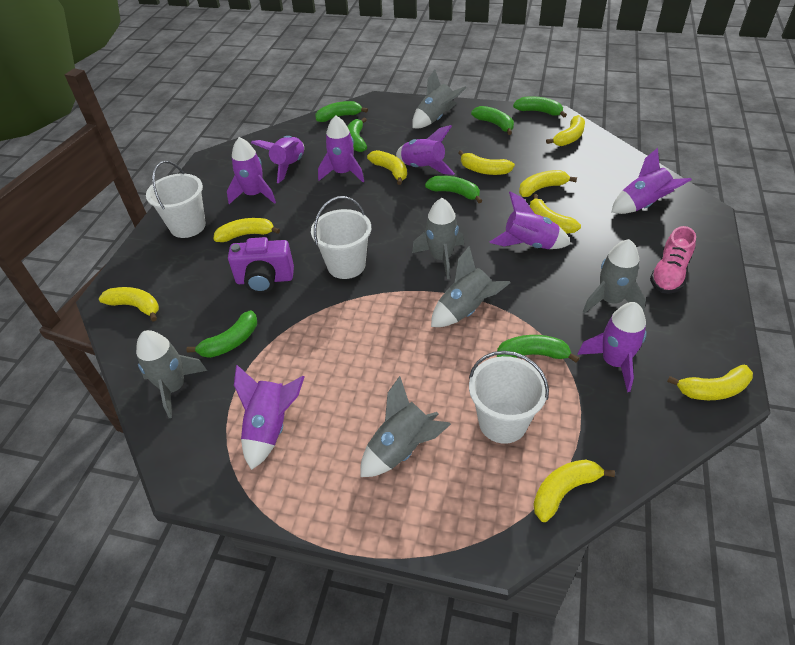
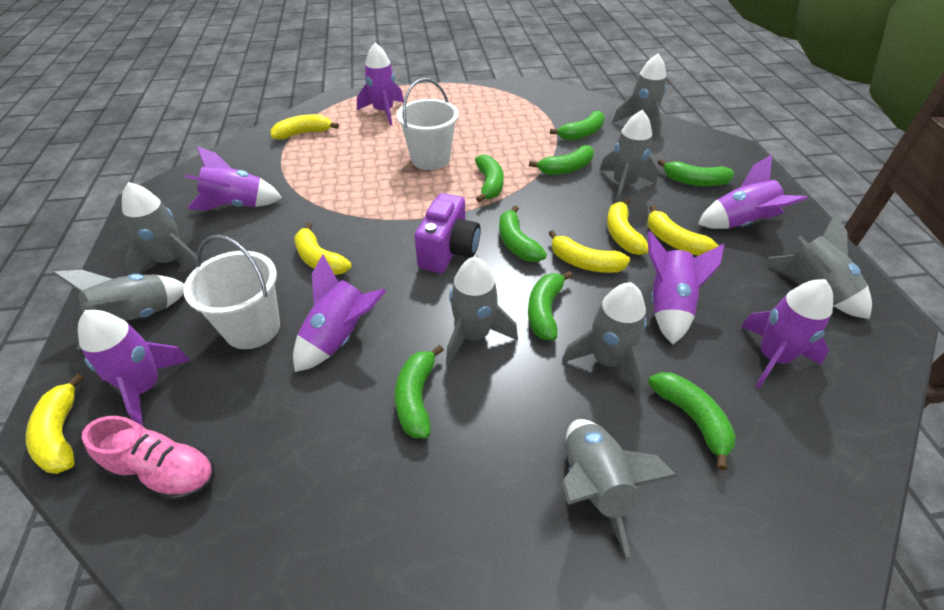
green banana: [186,310,257,358] [315,101,368,122] [347,117,367,152] [425,176,482,203] [471,106,514,135] [497,335,579,363] [513,96,567,117] = 7 -> [395,345,444,439] [475,154,504,203] [499,205,547,262] [528,271,573,341] [529,145,594,175] [550,111,605,140] [648,372,736,471] [657,159,734,186] = 8
grey rocket: [136,330,207,418] [361,376,451,477] [412,69,466,128] [412,198,464,279] [431,246,510,327] [583,239,646,313] = 6 -> [54,270,184,350] [122,182,197,275] [446,256,518,365] [562,282,647,395] [562,419,678,557] [599,110,658,203] [612,54,666,138] [767,214,872,319] = 8
purple rocket: [227,137,276,204] [234,365,304,470] [251,136,304,183] [318,115,364,182] [396,125,455,175] [490,191,571,249] [577,302,647,392] [611,148,692,214] = 8 -> [78,310,191,426] [185,146,282,211] [293,254,386,372] [357,43,404,125] [648,231,724,344] [698,155,808,229] [741,279,833,388] = 7
white bucket: [146,161,206,238] [311,196,371,279] [469,351,549,444] = 3 -> [183,235,280,349] [397,78,459,170] = 2
yellow banana: [99,287,159,322] [214,218,280,242] [367,150,407,185] [458,150,515,175] [519,170,577,197] [530,194,581,234] [533,459,615,522] [546,115,585,146] [667,365,753,400] = 9 -> [26,374,84,474] [271,114,339,139] [294,222,352,275] [548,230,630,273] [607,199,648,255] [648,205,718,256] = 6

